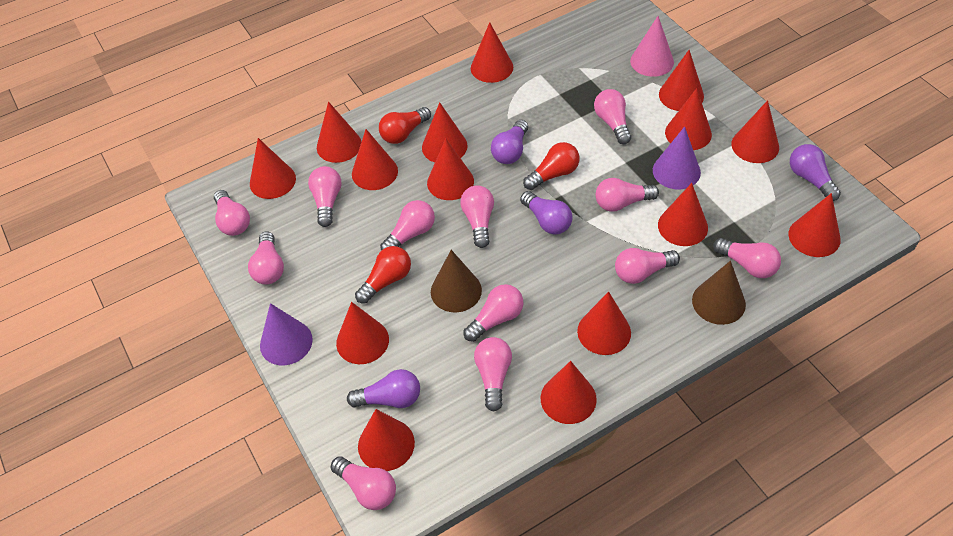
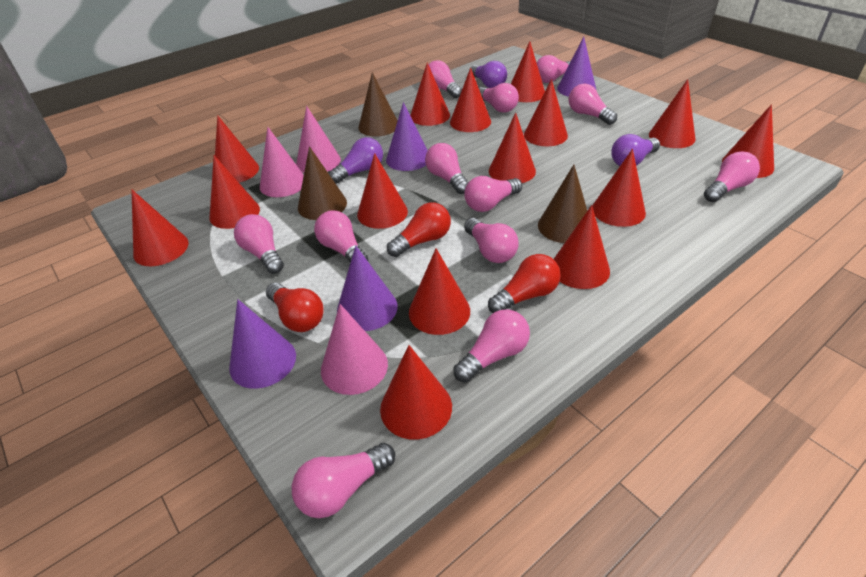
brown cone: [431,250,482,312] [692,261,746,325] = 2 -> [298,146,347,220] [358,72,398,136] [538,165,587,243] = 3
pink cone: [630,16,674,77] = 1 -> [260,127,304,197] [296,106,341,173] [321,304,388,395] = 3
purple cone: [260,303,313,365] [653,127,701,189] = 2 -> [229,299,296,389] [337,246,398,331] [386,102,428,171] [557,37,596,97] = 4
purple light bulb: [347,369,420,408] [491,120,528,164] [520,191,573,235] [790,144,841,201] = 4 -> [329,137,383,184] [471,61,507,88] [611,134,660,166] = 3

